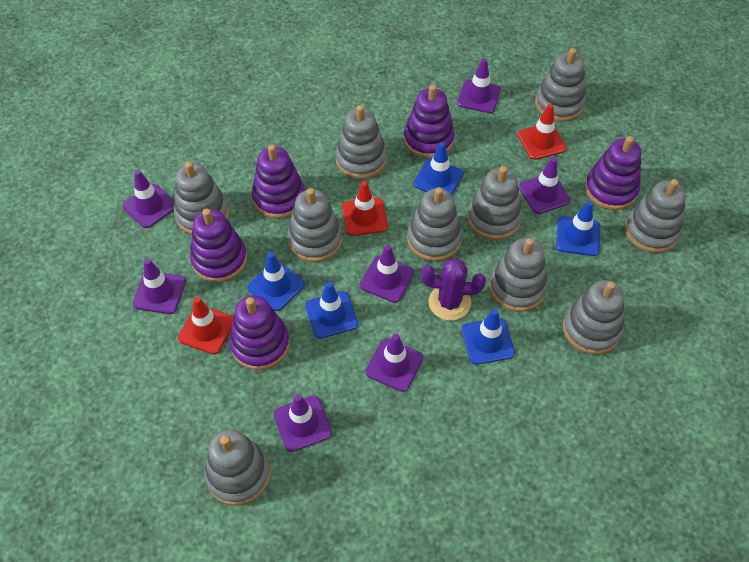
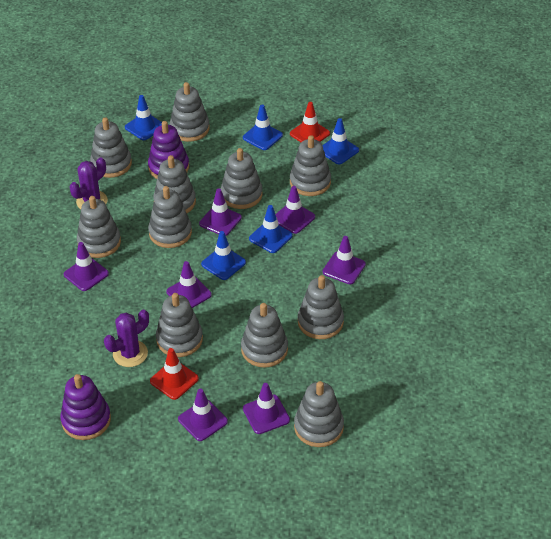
grey stacking toy: [174,162,229,235] [204,429,271,506] [287,188,343,262] [335,105,387,179] [407,187,462,261] [467,166,522,240] [489,238,548,312] [535,48,586,122] [563,280,625,355] [625,179,686,253] = 10 -> [77,196,121,258] [90,117,132,178] [148,186,192,248] [153,155,196,213] [156,293,203,357] [170,82,210,142] [221,148,263,209] [241,303,288,368] [290,135,331,196] [294,381,344,447] [298,275,344,339] = 11
purple cactus: [421,258,486,321] = 1 -> [69,157,108,209] [104,310,149,367] = 2
purple stacking toy: [190,209,247,282] [229,296,290,370] [252,144,305,219] [404,85,455,158] [585,136,641,210] = 5 -> [60,374,111,440] [148,121,189,179] = 2
red traffic cone: [178,297,234,355] [342,181,388,236] [517,104,567,160] = 3 -> [150,348,199,400] [290,102,330,142] = 2

